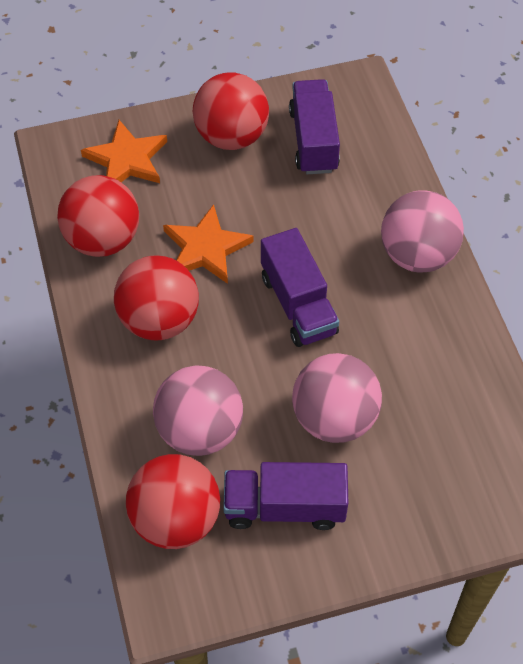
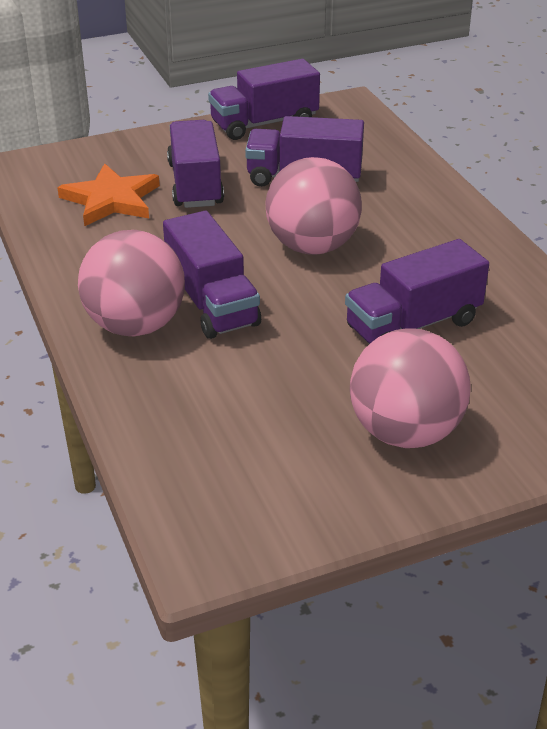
orange star: [81,120,167,183] [163,204,254,284] = 2 -> [57,163,160,226] = 1
purple truck: [223,462,348,530] [261,228,339,347] [289,79,340,174] = 3 -> [163,211,261,339] [167,120,224,208] [208,59,320,140] [245,116,364,187] [345,239,489,344] = 5
red ball: [57,175,139,257] [114,255,199,341] [126,454,220,549] [193,72,269,150] = 4 -> none = 0

